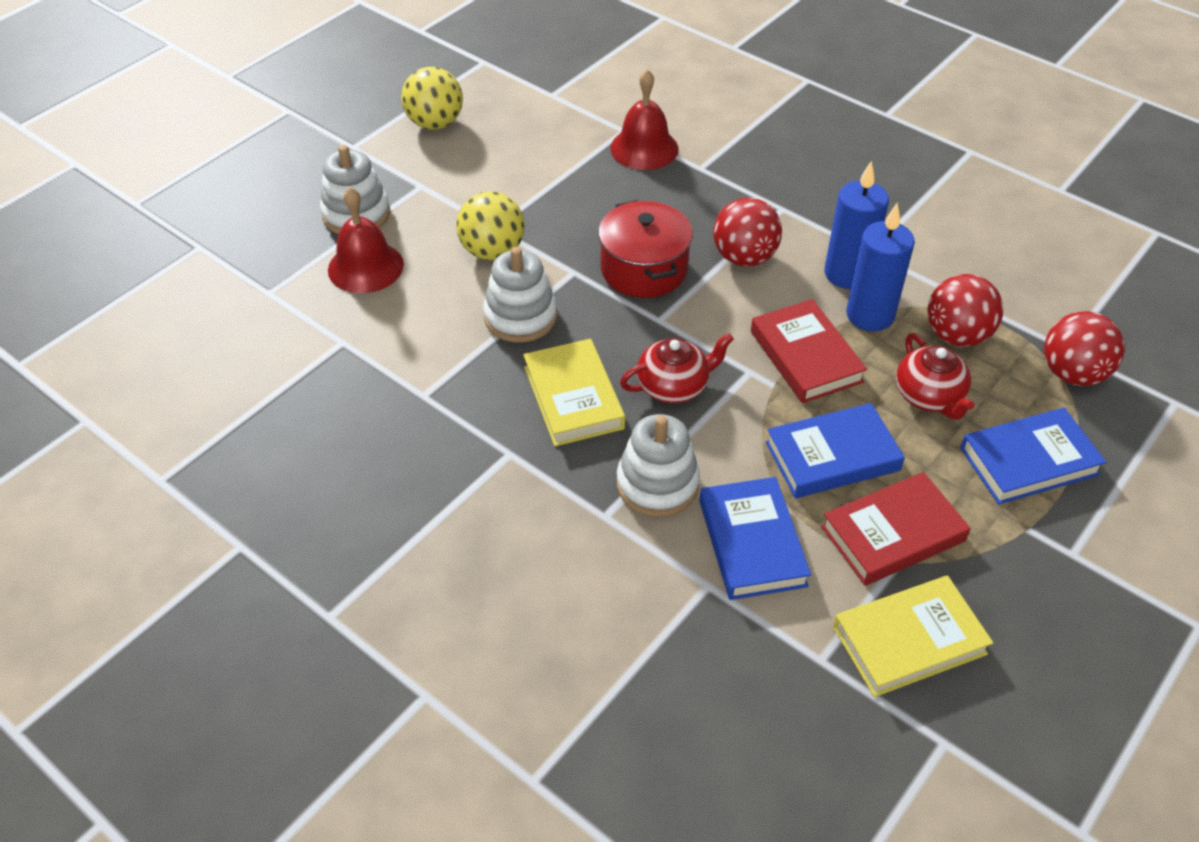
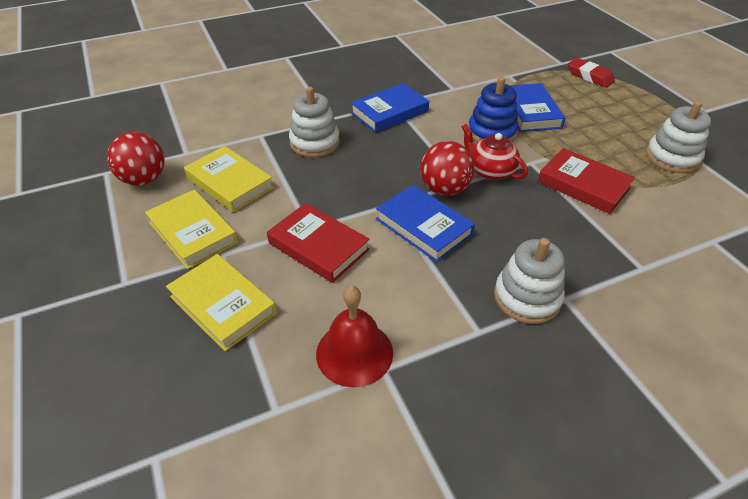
blue candle: [824,161,889,289] [846,203,915,332] = 2 -> none = 0
blue stacking toy: none = 0 -> [469,77,519,142] = 1
red ball: [713,198,782,267] [927,274,1003,347] [1044,311,1125,386] = 3 -> [107,132,165,186] [420,141,475,196] = 2
red bell: [328,187,404,293] [610,69,679,170] = 2 -> [316,286,393,387] = 1
red eraser: none = 0 -> [568,58,615,87] = 1
red pot: [598,200,693,298] = 1 -> none = 0
red teapot: [620,333,734,404] [896,333,975,420] = 2 -> [462,124,528,180] = 1
yellow ball: [401,67,463,130] [456,191,525,260] = 2 -> none = 0
yellow book: [523,339,625,446] [833,576,993,697] = 2 -> [145,190,238,269] [166,254,277,351] [184,146,274,212] = 3

